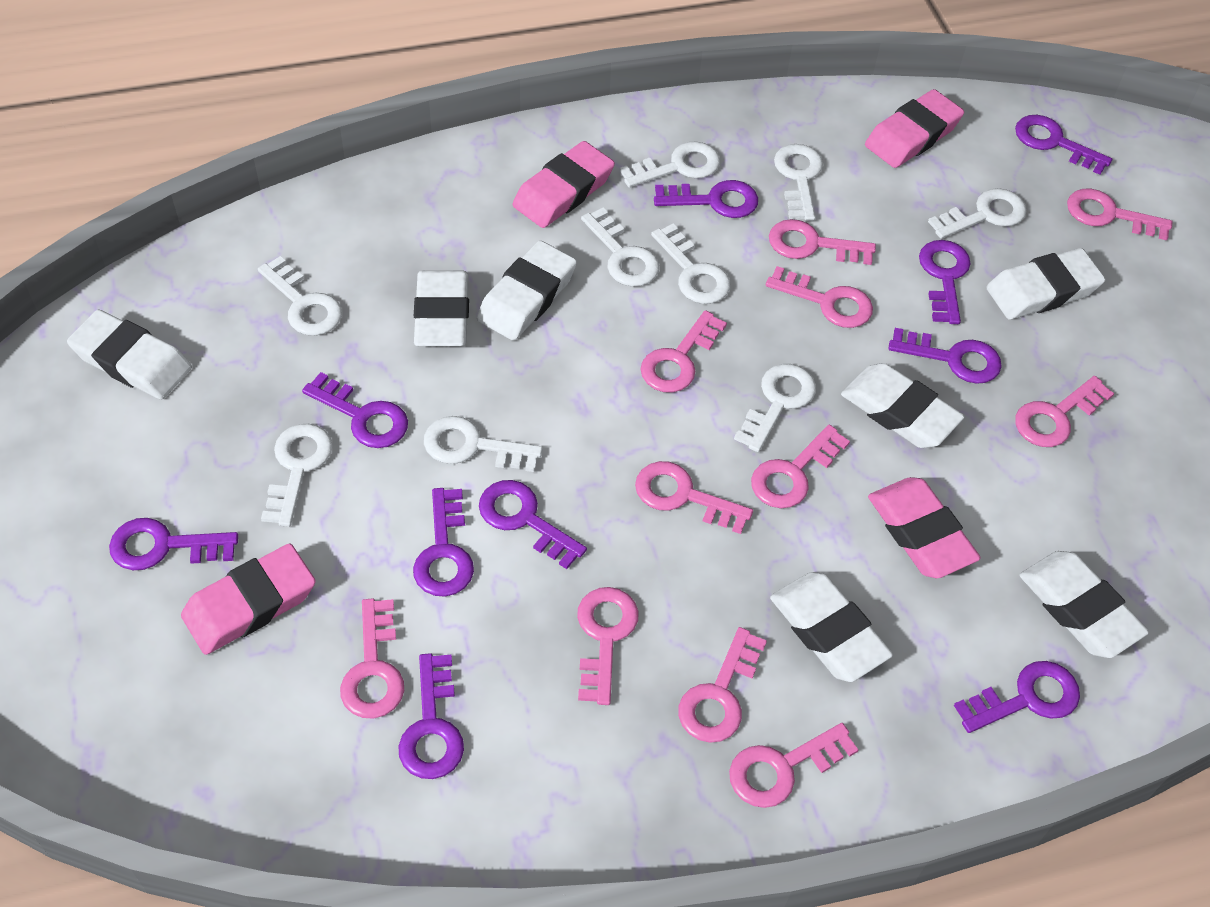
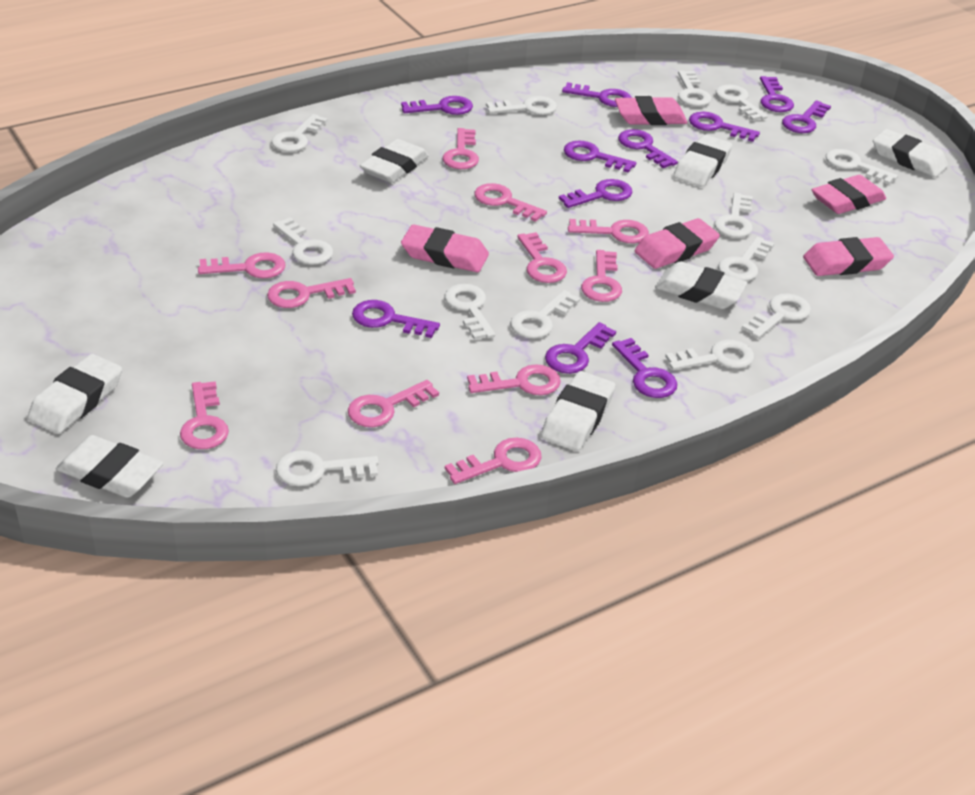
pink eraser: [181,543,316,655] [513,141,615,228] [865,89,964,168] [868,477,981,579] = 4 -> [401,224,489,272] [615,96,687,125] [634,218,720,269] [803,237,894,276] [812,175,886,214] = 5
purple key: [109,518,238,570] [302,372,408,448] [399,653,464,779] [413,488,474,597] [479,480,587,569] [654,180,758,218] [888,328,1002,384] [919,240,971,324] [954,661,1080,733] [1015,115,1112,175] = 10 -> [352,300,440,338] [401,96,473,115] [545,322,616,374] [559,179,632,208] [562,82,632,107] [564,141,636,173] [612,338,678,398] [618,129,678,168] [689,112,760,142] [760,76,794,112] [782,100,831,133] = 11
white key: [258,256,342,336] [261,424,333,527] [424,416,543,472] [581,208,659,287] [620,142,720,188] [651,223,730,304] [734,364,816,452] [774,144,823,221] [928,188,1027,239] = 9 -> [271,114,328,152] [273,217,333,265] [276,450,379,486] [444,284,495,340] [486,96,557,115] [510,290,580,339] [665,340,754,370] [678,71,711,106] [714,193,753,238] [716,85,768,121] [718,237,774,281] [742,294,811,339] [826,149,898,185] = 13

